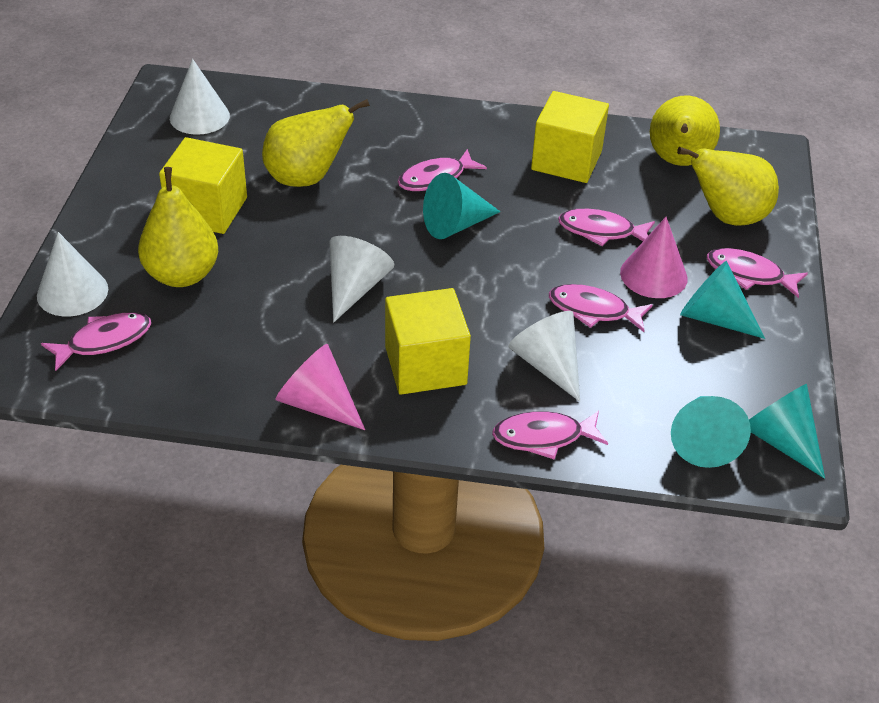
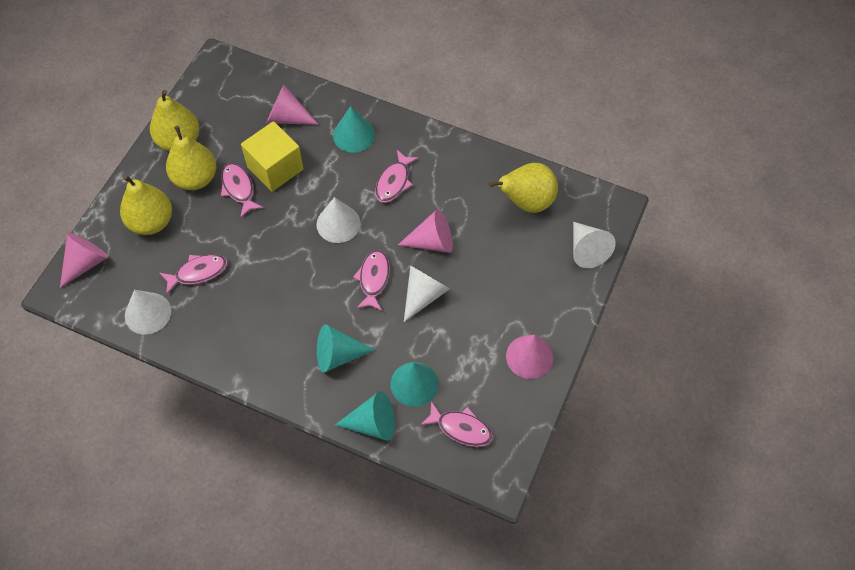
pink cone: [275,344,365,430] [620,217,688,298] = 2 -> [60,232,108,288] [267,85,319,125] [398,209,453,253] [506,335,553,379] = 4
pink fish: [41,312,151,371] [398,149,487,191] [492,411,608,460] [549,284,652,332] [558,209,655,246] [707,248,808,298] = 6 -> [160,254,227,294] [221,163,264,218] [353,250,390,311] [375,150,419,203] [421,401,493,447] = 5
yellow cube: [159,137,247,234] [385,288,471,395] [531,91,609,183] = 3 -> [241,121,304,192] = 1

